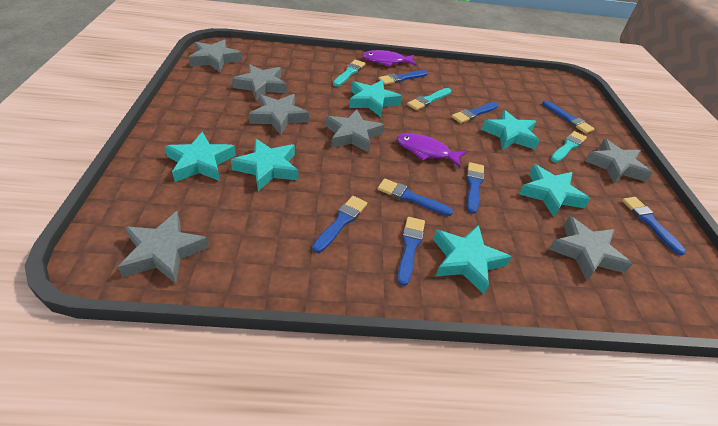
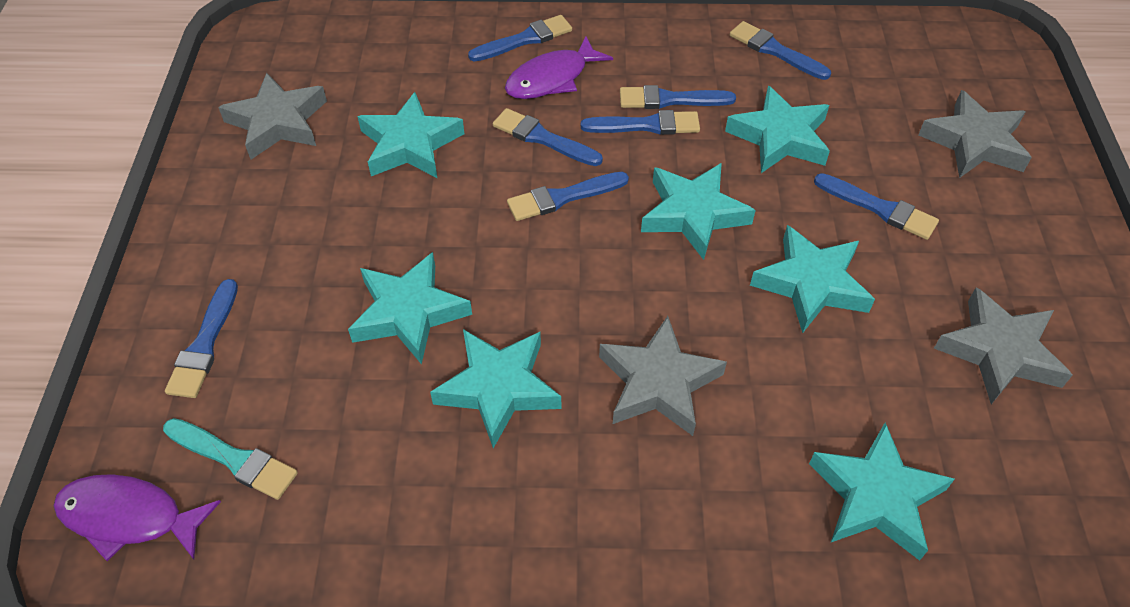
grey star: [118,211,209,284] [189,40,242,72] [231,64,287,101] [249,94,309,135] [325,110,384,153] [549,216,633,281] [585,139,652,183] = 7 -> [218,73,327,159] [599,316,727,436] [918,90,1032,178] [934,287,1073,404] = 4
turquoise brush: [333,60,365,86] [407,88,451,110] [550,131,587,163] = 3 -> [163,418,298,500] = 1
turquoise star: [165,132,236,182] [231,139,298,191] [349,80,402,117] [433,225,512,294] [481,110,540,150] [519,164,591,217] = 6 -> [348,252,472,365] [357,92,464,178] [430,329,561,448] [641,163,756,260] [725,85,830,173] [750,225,875,333] [809,423,955,561] = 7

